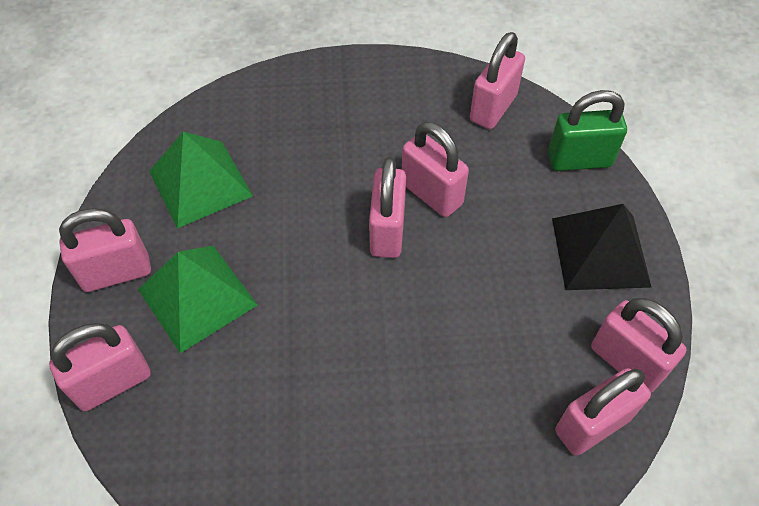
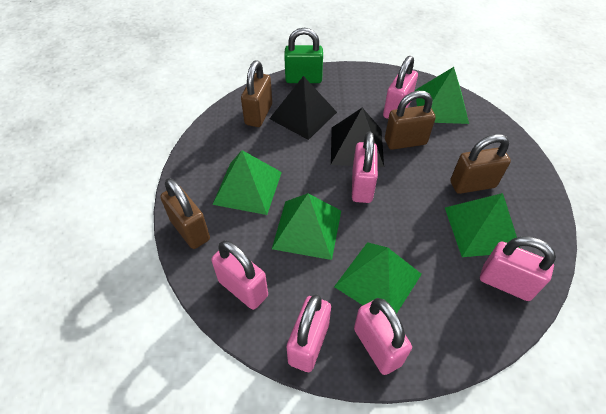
black pyramid: [552,204,652,290] = 1 -> [269,76,337,140] [331,107,384,167] = 2
brown padlock: none = 0 -> [160,178,210,249] [241,60,272,127] [385,91,436,150] [450,134,511,194] = 4
green pyramid: [138,246,257,353] [149,132,253,229] = 2 -> [212,150,282,215] [272,193,341,260] [334,242,422,313] [415,67,469,124] [445,193,520,257] = 5
pink padlock: [49,323,151,411] [59,208,151,292] [369,157,406,258] [402,122,469,217] [470,32,525,129] [555,368,651,456] [591,298,687,393] = 7 -> [211,240,268,310] [287,294,331,372] [352,132,378,203] [354,298,412,375] [383,56,418,119] [480,236,556,301] = 6

